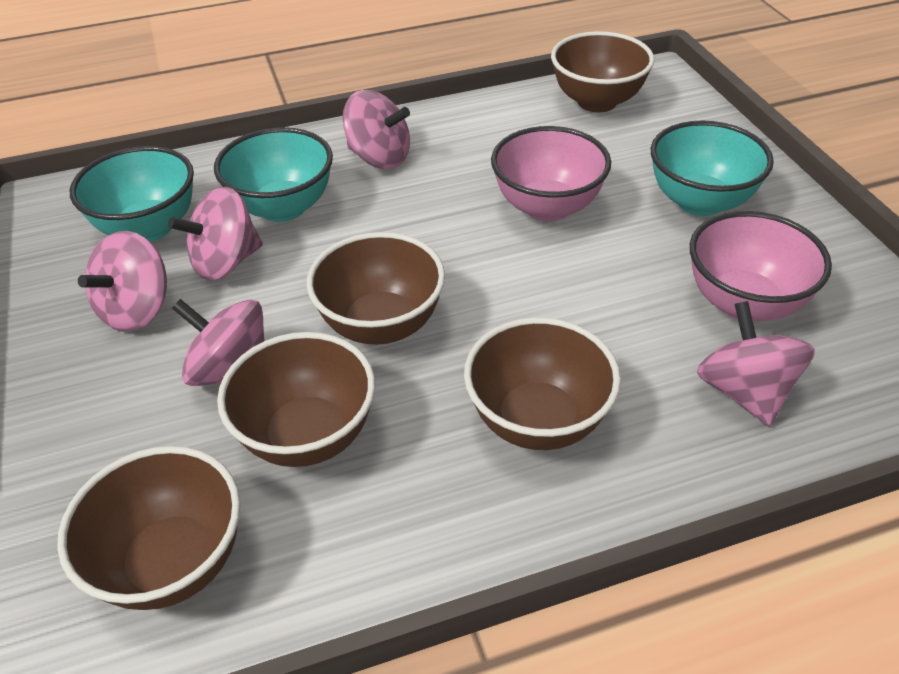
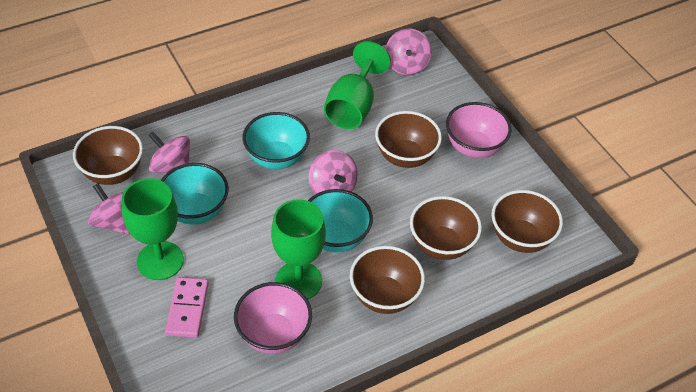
green goblet: none = 0 -> [122,178,184,280] [271,199,326,299] [324,41,391,129] = 3
pink domino: none = 0 -> [165,277,209,338] = 1
pink spinning top: [78,231,167,332] [168,187,263,281] [172,299,265,386] [342,90,410,169] [697,301,815,426] = 5 -> [88,183,130,235] [148,132,190,174] [309,150,358,194] [386,28,432,75] = 4

